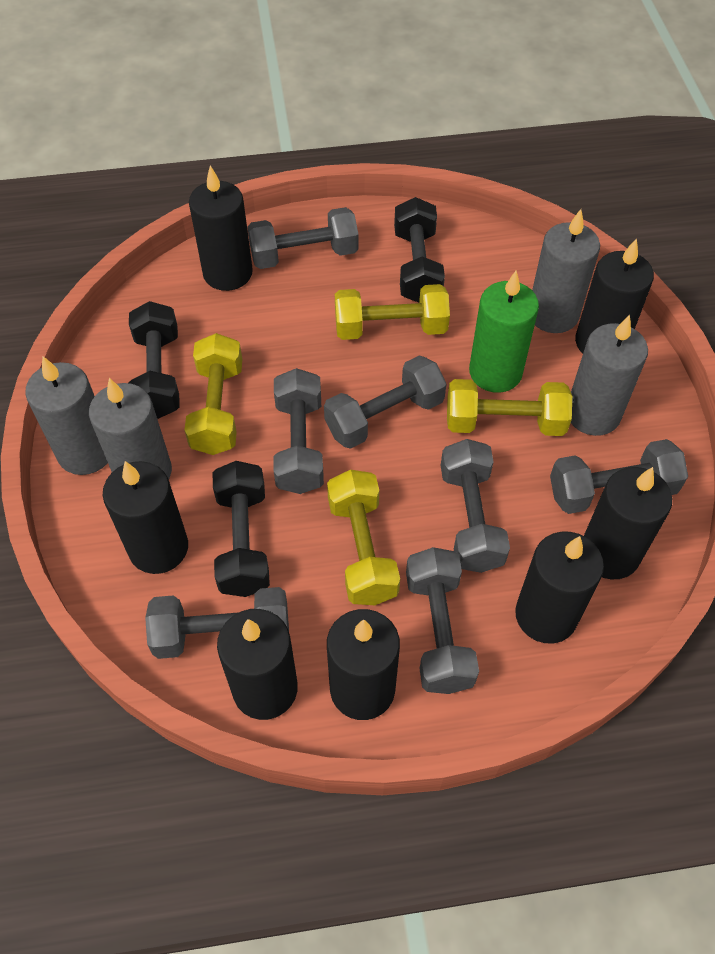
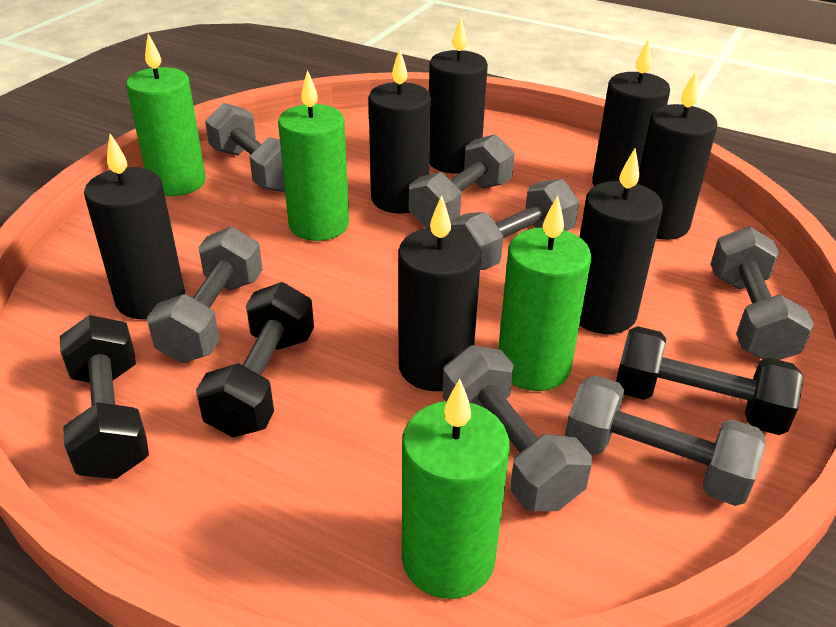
green candle: [469,270,539,393] = 1 -> [126,34,206,196] [278,70,349,241] [402,379,510,599] [498,195,591,391] = 4
grey candle: [25,356,108,475] [89,378,172,479] [532,209,600,333] [571,315,648,436] = 4 -> none = 0
yellow dumbbell: [184,333,242,455] [327,470,400,605] [335,284,450,340] [447,379,572,436] = 4 -> none = 0

